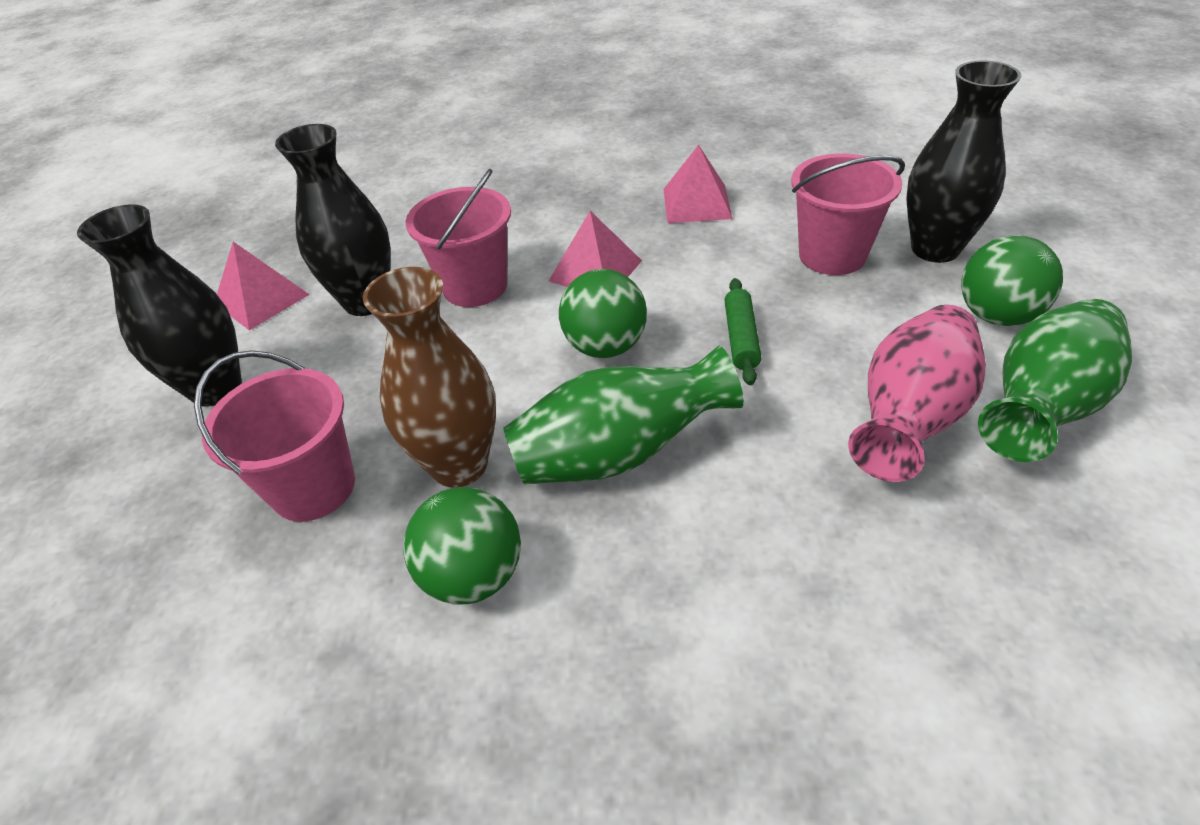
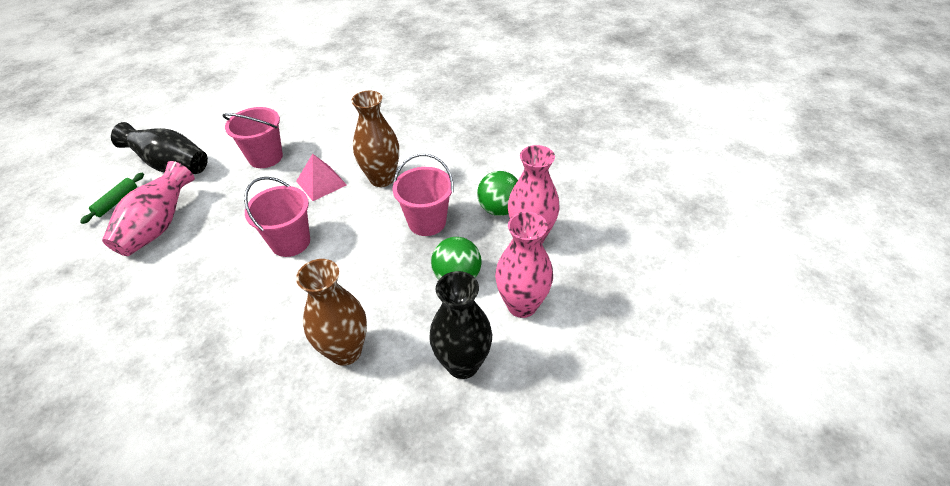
black vase: [77,204,242,407] [275,124,391,316] [907,60,1021,263] = 3 -> [111,122,208,174] [429,271,492,379] = 2
brown vase: [363,267,496,488] = 1 -> [296,259,367,366] [351,91,399,187] = 2
green ball: [403,487,521,605] [559,269,647,358] [961,235,1063,326] = 3 -> [431,237,482,280] [477,171,518,216] = 2
green vase: [503,346,744,484] [978,299,1132,462] = 2 -> none = 0
pink pyramid: [217,242,310,330] [549,211,642,287] [663,145,733,223] = 3 -> [296,154,347,201] = 1
pink vase: [848,305,986,482] = 1 -> [102,161,195,256] [495,212,553,318] [508,145,560,243] = 3

